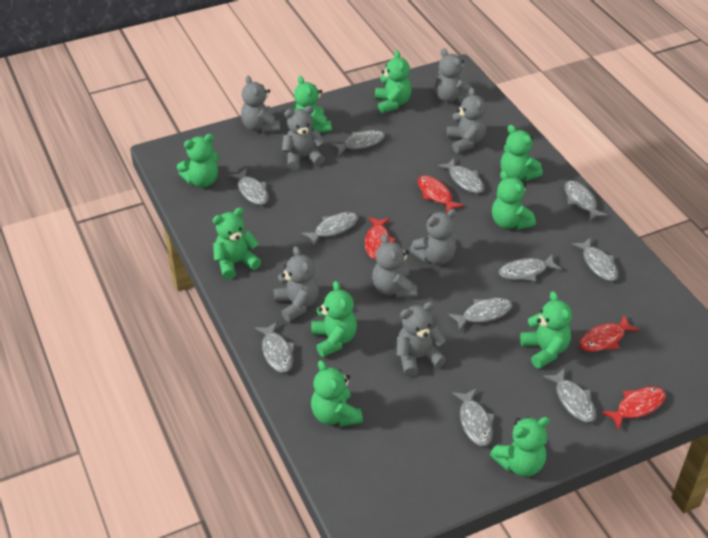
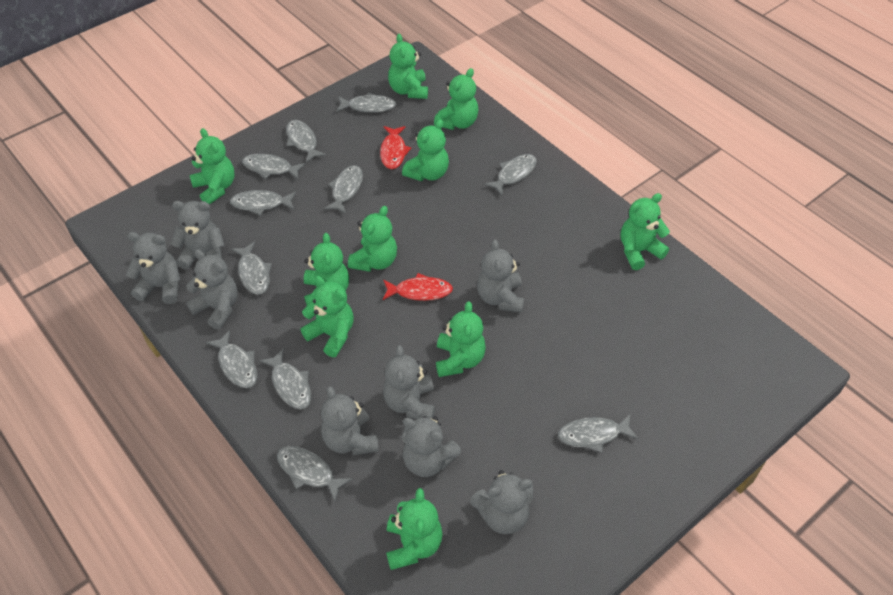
red fish: [365,217,396,260] [418,175,464,212] [579,316,640,352] [601,386,666,430] = 4 -> [380,126,411,169] [382,273,453,301] = 2

